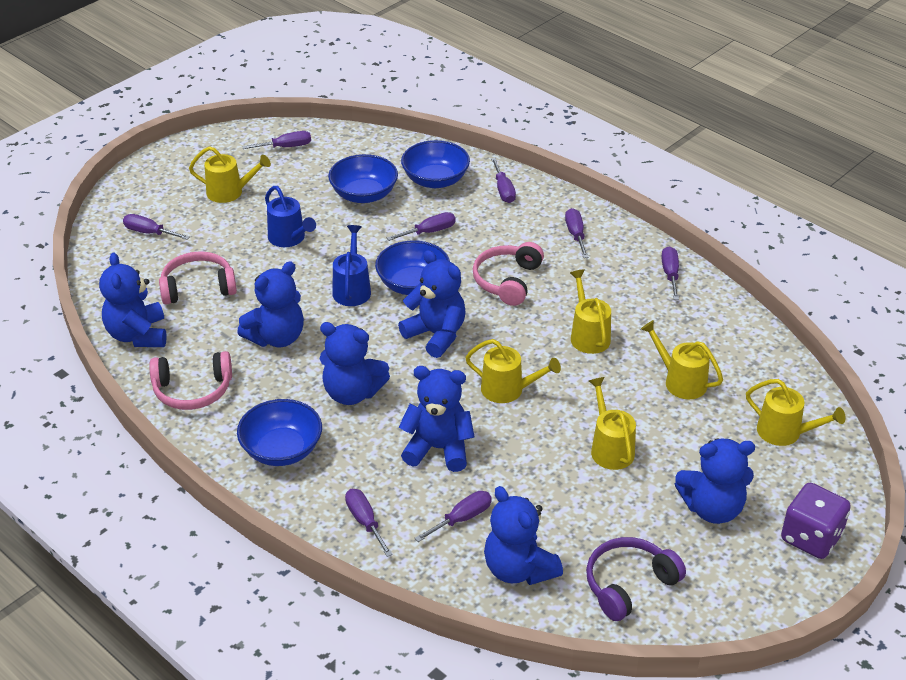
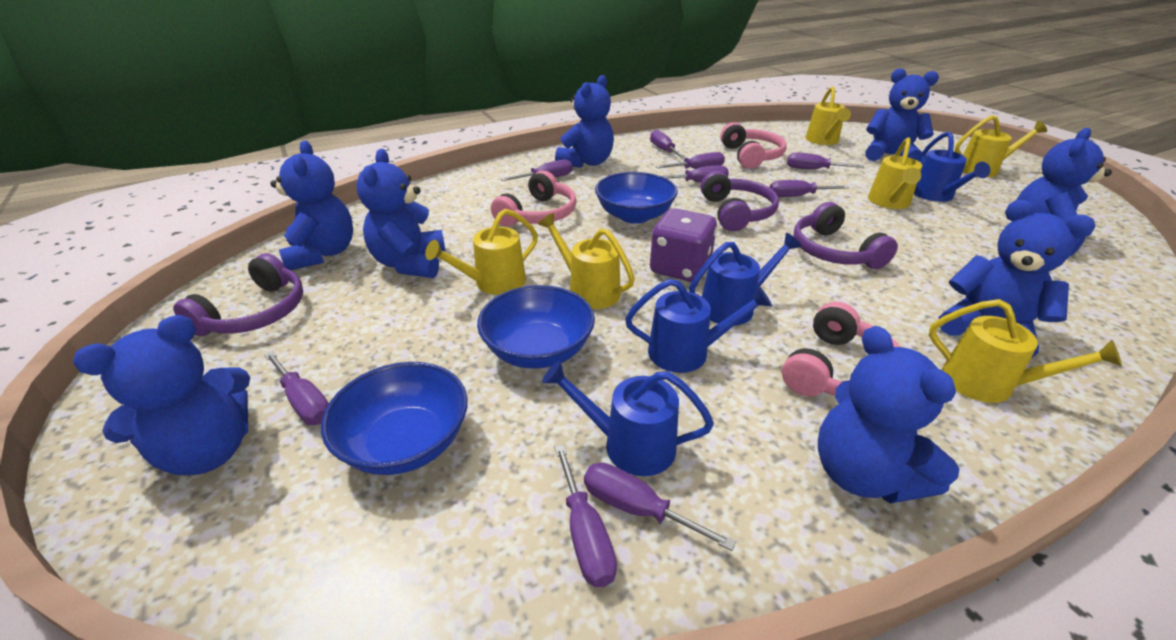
blue bowl: [237,399,322,466] [328,154,398,203] [375,240,450,295] [401,140,470,188] = 4 -> [321,362,468,475] [477,285,595,369] [595,172,678,224] = 3
blue teddy bear: [99,252,167,347] [237,261,304,347] [320,322,390,405] [398,250,466,358] [398,366,474,472] [484,486,563,585] [675,438,755,524] = 7 -> [73,315,250,475] [270,141,353,270] [356,149,446,278] [555,75,614,168] [818,326,960,504] [865,69,939,162] [938,200,1095,358] [1016,128,1112,256] = 8
blue watering can: [265,186,316,247] [333,225,371,306] = 2 -> [542,360,714,476] [625,279,772,373] [689,233,802,326] [914,131,990,202] = 4
purple headphones: [586,537,686,621] = 1 -> [173,253,303,336] [701,171,779,231] [794,202,898,269] = 3
purple screwdriver: [123,214,190,240] [242,131,311,149] [345,489,393,557] [387,212,455,241] [415,491,492,542] [491,158,516,203] [565,208,588,258] [661,246,679,300] = 8 -> [264,351,329,425] [501,159,572,181] [554,444,617,587] [584,463,736,551] [650,130,686,159] [655,152,725,169] [662,165,729,182] [770,180,849,197] [787,153,864,169] = 9

